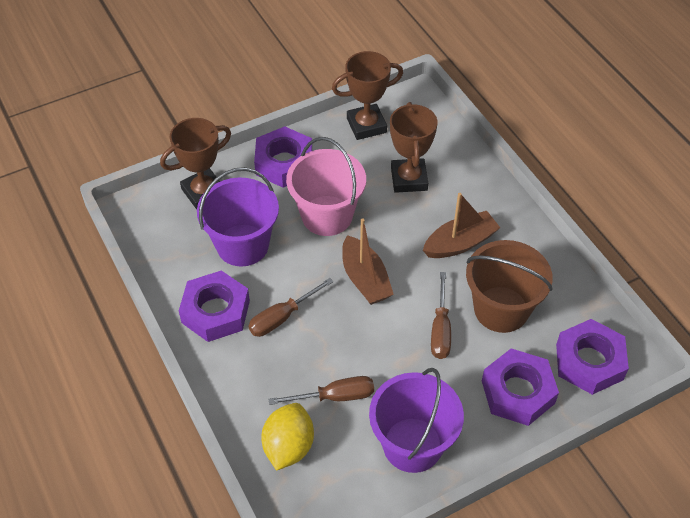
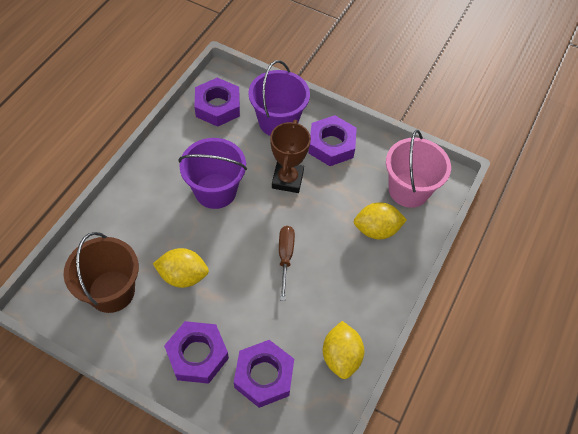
brown boat: [342,218,394,305] [423,193,500,258] = 2 -> none = 0
brown screwdriver: [248,278,334,337] [269,376,374,405] [431,272,451,359] = 3 -> [279,226,295,301] = 1
brown trophy: [160,118,231,210] [332,51,403,140] [390,102,438,193] = 3 -> [270,120,311,193] = 1
yellow lemon: [261,403,314,471] = 1 -> [153,248,209,288] [323,321,364,379] [354,202,407,240] = 3

